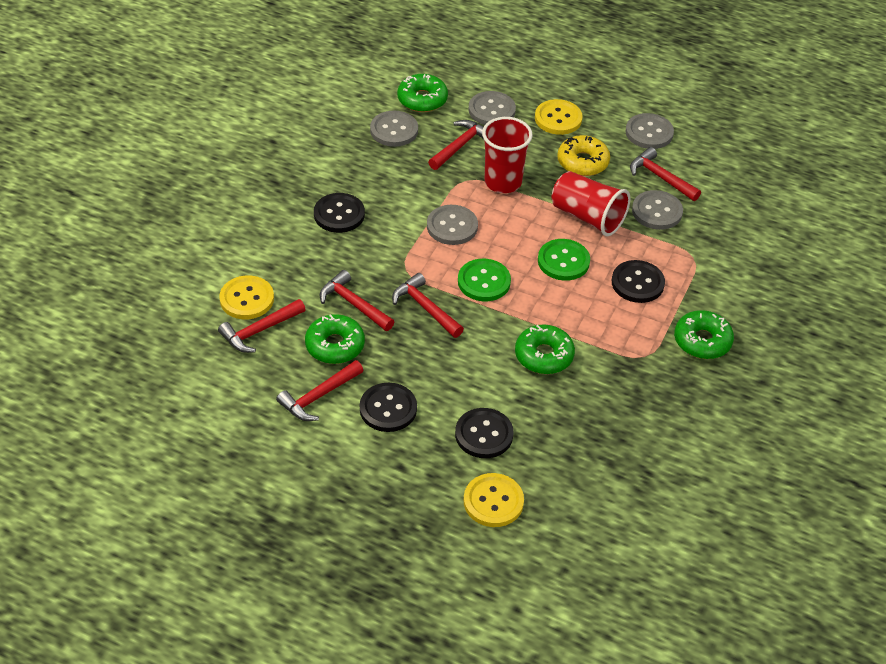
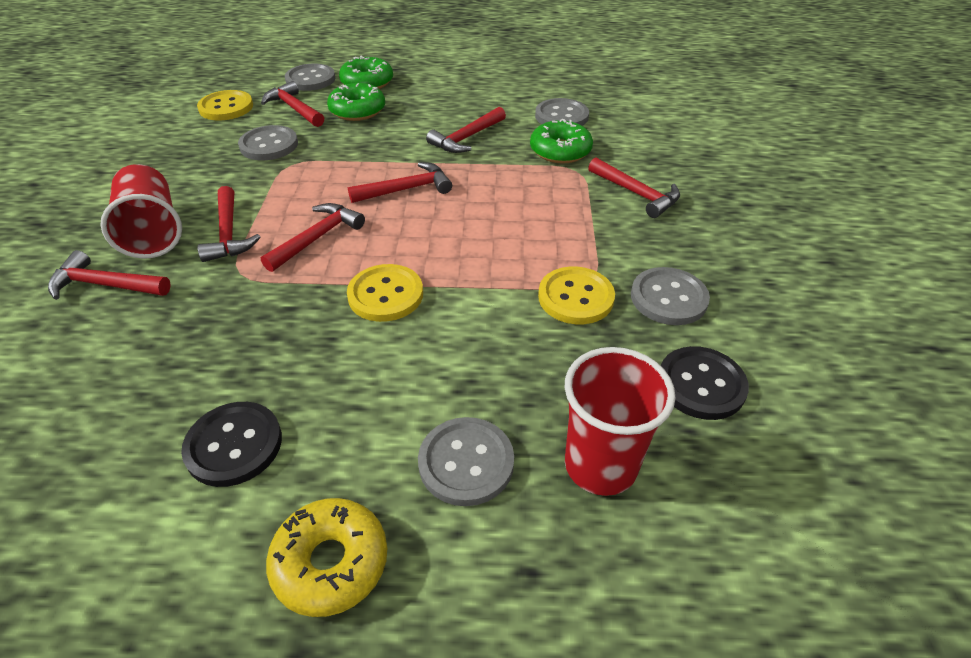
black button: [314,193,365,233] [360,383,417,432] [455,408,514,458] [612,260,665,303] = 4 -> [181,402,282,487] [661,346,749,420] = 2
green button: [458,259,511,301] [538,239,590,281] = 2 -> none = 0
green donut: [305,314,365,364] [397,74,448,112] [515,324,575,374] [674,310,734,359] = 4 -> [327,83,385,121] [339,56,393,89] [530,119,593,163] = 3
red hammer: [218,299,306,353] [276,360,364,421] [320,270,394,331] [392,273,464,338] [428,120,484,170] [630,147,701,201] = 6 -> [48,250,171,300] [198,186,260,262] [261,81,324,127] [261,203,365,272] [348,162,452,203] [426,107,506,153] [588,157,680,218] = 7

